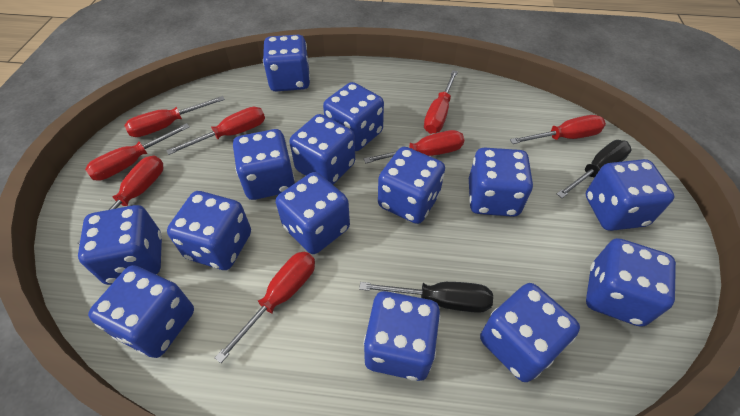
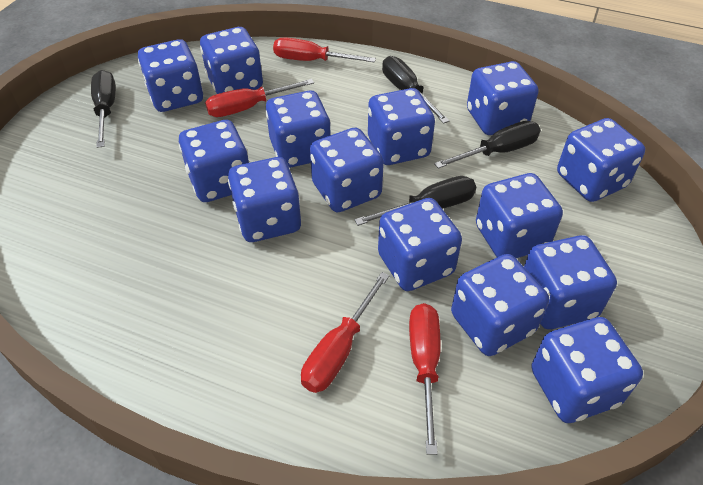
black screwdriver: [359,282,493,313] [557,140,632,198] = 2 -> [91,70,116,148] [354,176,476,226] [382,56,449,124] [434,121,541,169] = 4
red screwdriver: [78,155,163,244] [85,123,190,181] [124,96,225,137] [166,107,265,155] [215,252,315,363] [364,130,464,164] [424,70,458,134] [510,115,606,144] = 8 -> [205,79,314,117] [273,37,376,62] [301,272,389,393] [409,303,441,455] = 4

